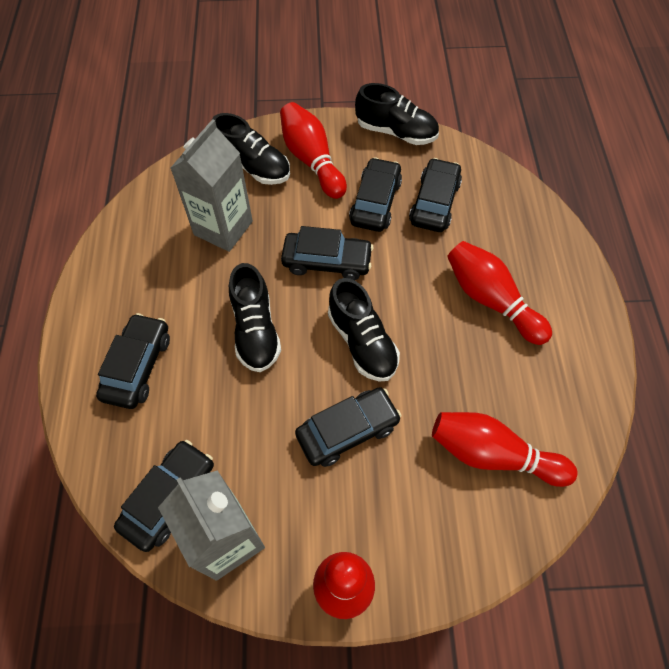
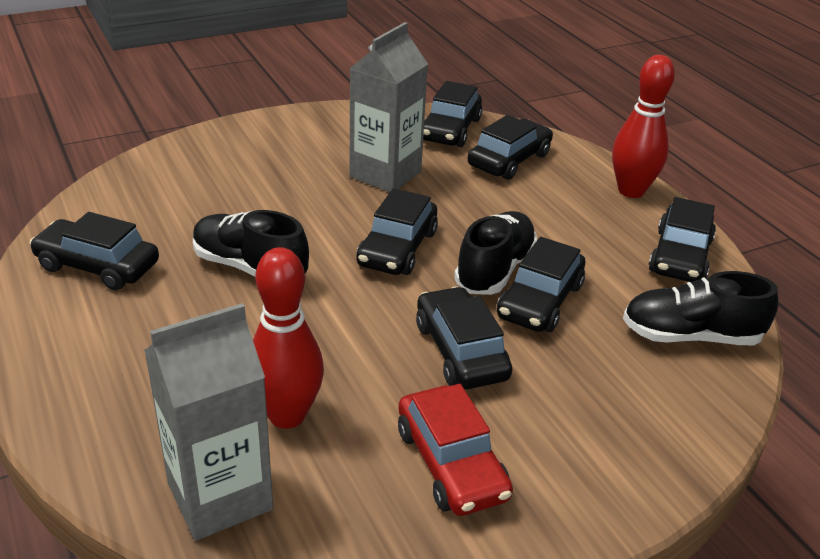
black car: [96,313,170,409] [114,440,214,552] [281,226,373,280] [295,387,402,467] [349,157,402,232] [409,158,462,232] = 6 -> [30,212,159,290] [357,188,438,275] [416,287,512,389] [423,81,482,147] [468,115,553,180] [497,237,585,332] [648,197,716,282] = 7
black shoe: [212,113,290,185] [229,263,281,372] [328,278,400,382] [355,83,439,145] = 4 -> [193,210,309,276] [454,211,537,295] [623,271,778,345] = 3
red bowling pin: [280,102,347,199] [313,552,375,619] [432,412,578,487] [447,241,552,345] = 4 -> [253,247,324,429] [612,55,675,198] = 2
red car: none = 0 -> [398,384,513,516] = 1

